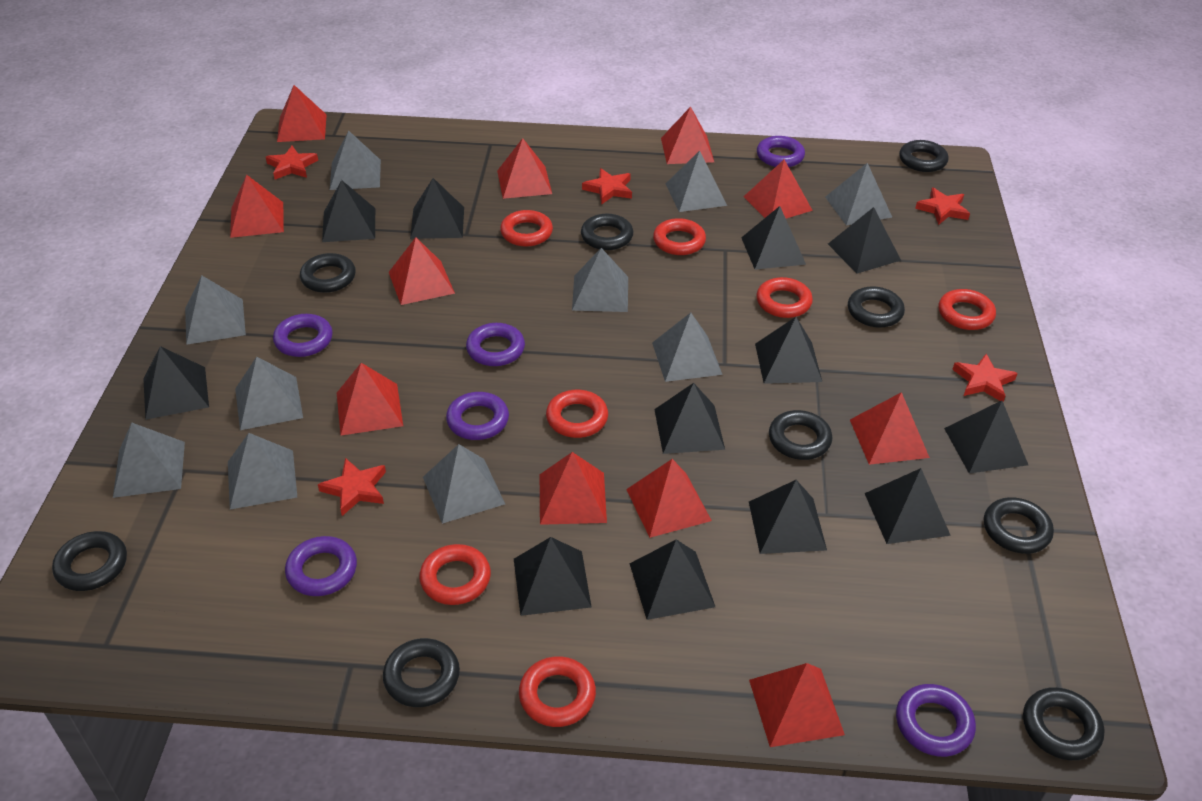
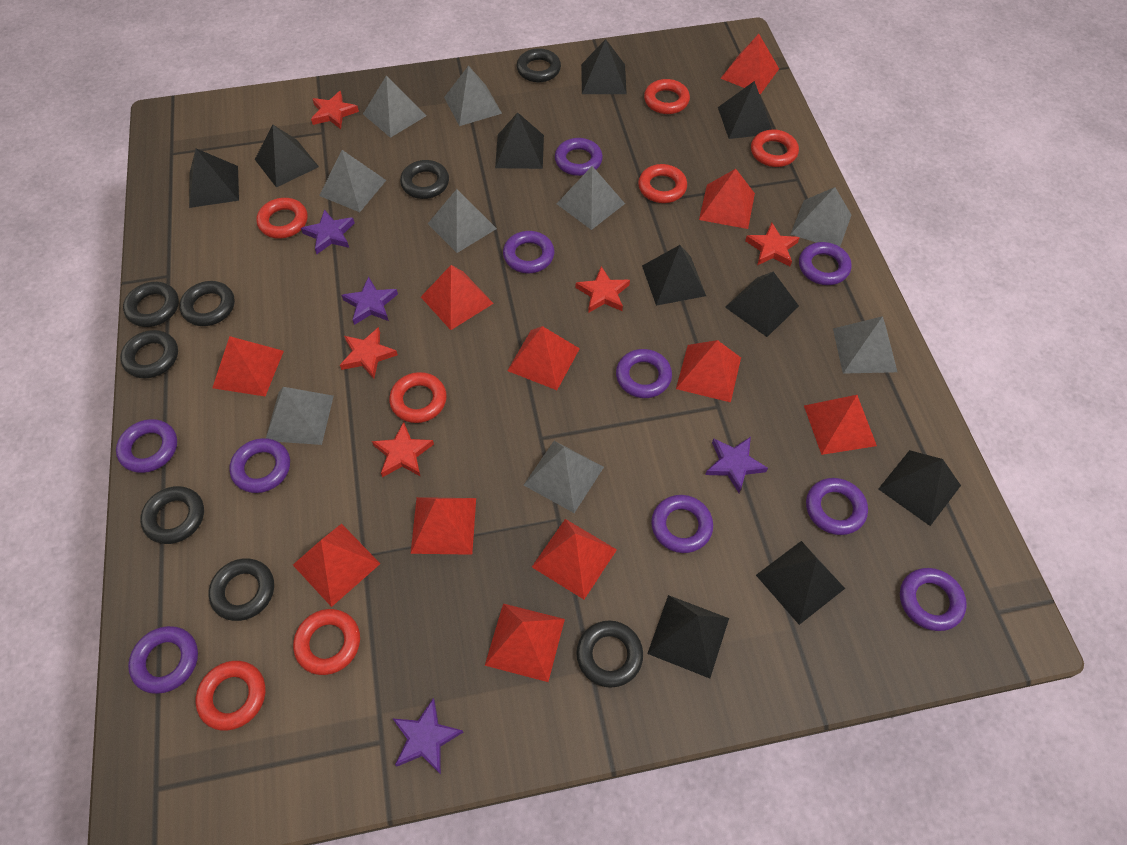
black pyramid: [143,346,209,420] [322,180,375,242] [410,178,464,239] [514,537,591,616] [630,539,715,620] [654,383,725,454] [741,206,806,270] [749,480,827,554] [755,317,822,384] [828,207,901,274] [865,468,951,544] [944,401,1028,474] = 12 -> [189,149,239,208] [255,125,319,187] [495,113,544,169] [581,39,627,94] [642,245,706,306] [647,595,729,678] [718,81,772,139] [725,271,799,337] [756,541,845,625] [878,450,961,526] = 10
black ring: [52,531,127,591] [300,253,356,293] [383,638,460,707] [581,214,633,250] [769,410,832,460] [848,286,905,328] [899,140,949,172] [984,497,1054,554] [1023,687,1105,760] = 9 -> [120,330,178,378] [123,282,179,327] [140,486,204,544] [179,281,235,326] [209,558,274,621] [400,160,449,199] [516,48,561,82] [576,621,643,688] = 8
grey pyramid: [113,423,185,498] [185,276,246,345] [228,433,298,510] [235,357,303,430] [330,130,381,190] [423,444,505,524] [572,248,628,312] [652,313,723,382] [666,150,727,212] [825,163,892,225] = 10 -> [266,387,334,445] [319,150,386,212] [363,75,427,138] [428,189,497,253] [444,65,502,126] [524,441,604,513] [557,166,625,230] [790,187,852,247] [833,316,897,374] = 9
purple ring: [273,314,333,357] [285,536,357,596] [446,392,509,440] [466,323,525,366] [757,136,805,167] [896,684,976,757] = 6 -> [116,419,177,473] [128,626,198,694] [229,438,290,493] [503,231,554,273] [555,138,603,176] [616,349,672,398] [651,495,713,553] [799,242,852,285] [806,478,868,535] [900,568,967,631] = 10
purple star: none = 0 -> [301,209,354,254] [342,277,398,325] [392,698,463,774] [705,437,768,493] = 4

